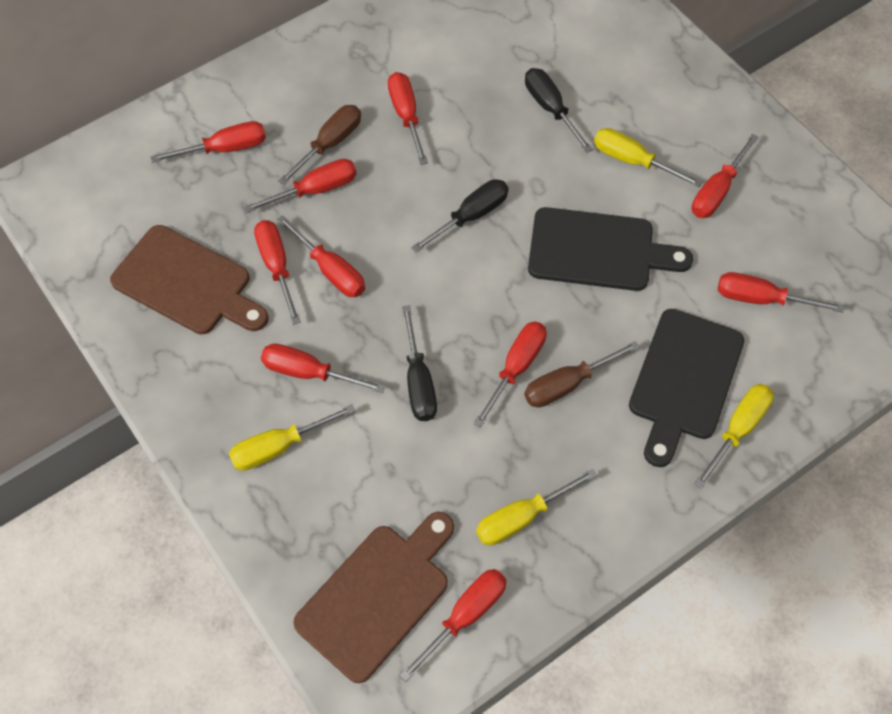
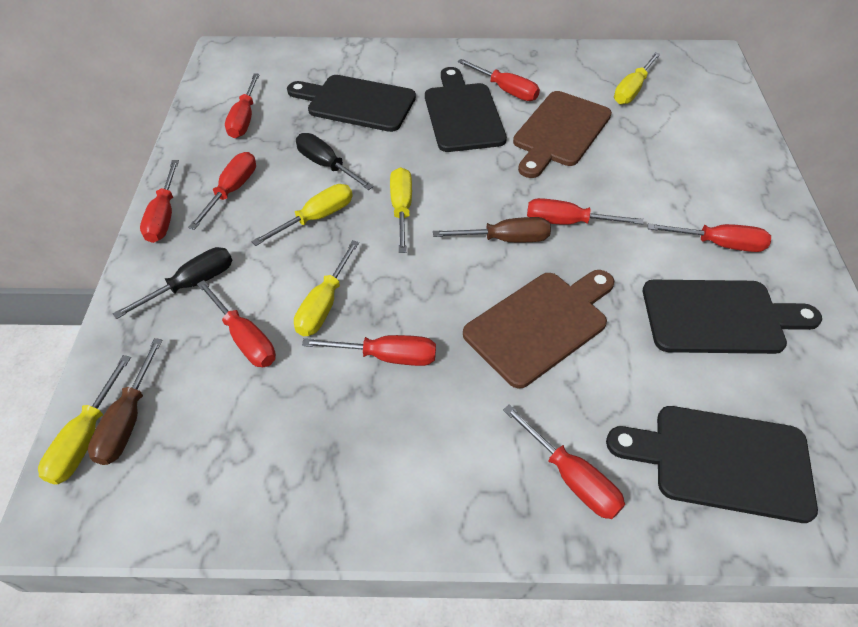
black cutting board: [528,207,693,291] [629,309,744,467] = 2 -> [287,75,416,132] [425,67,507,152] [606,406,818,523] [643,280,822,354] = 4
black screwdriver: [402,305,437,421] [411,179,509,253] [525,68,593,153] = 3 -> [113,247,232,319] [296,133,374,190] = 2
red screwdriver: [150,121,266,163] [244,159,357,213] [254,220,301,325] [261,344,385,393] [277,215,365,297] [388,72,428,165] [399,569,507,682] [473,322,547,428] [692,134,759,218] [718,272,844,313] = 10 -> [140,160,179,243] [188,152,256,230] [197,280,276,367] [225,74,260,138] [302,335,436,366] [458,59,540,101] [503,404,625,519] [527,198,644,225] [648,223,771,252] = 9
yellow screwdriver: [229,405,356,471] [476,469,597,545] [594,128,703,188] [694,384,774,489] = 4 -> [38,355,131,484] [251,184,353,246] [294,240,359,336] [390,167,412,253] [614,52,661,104] = 5

